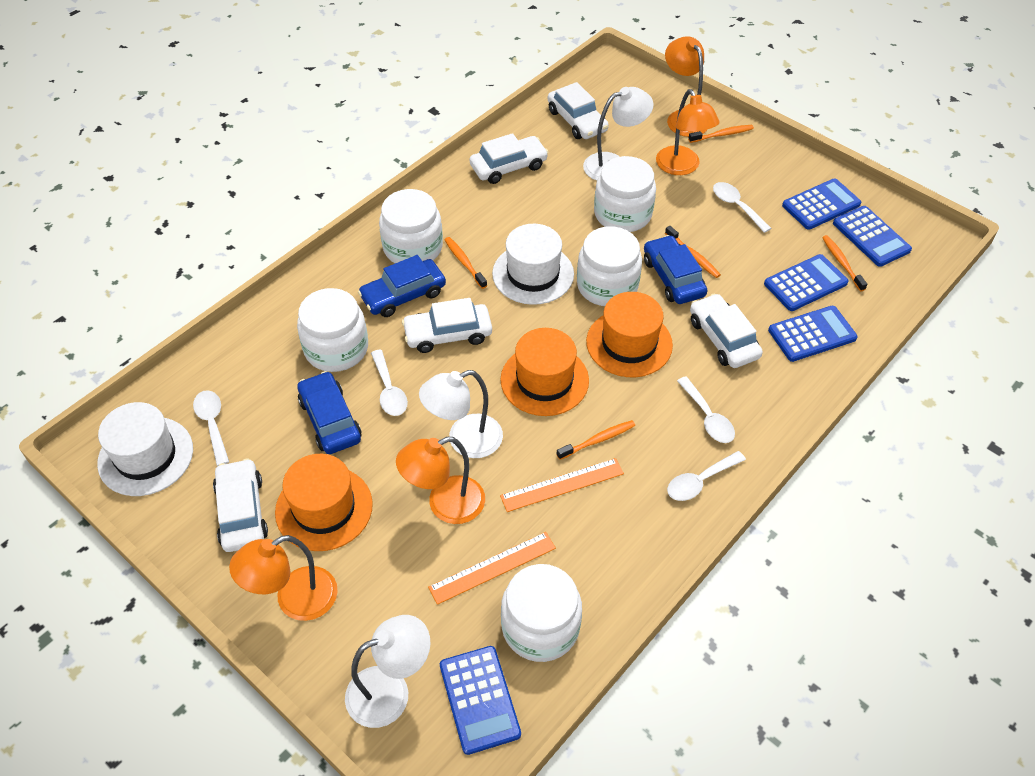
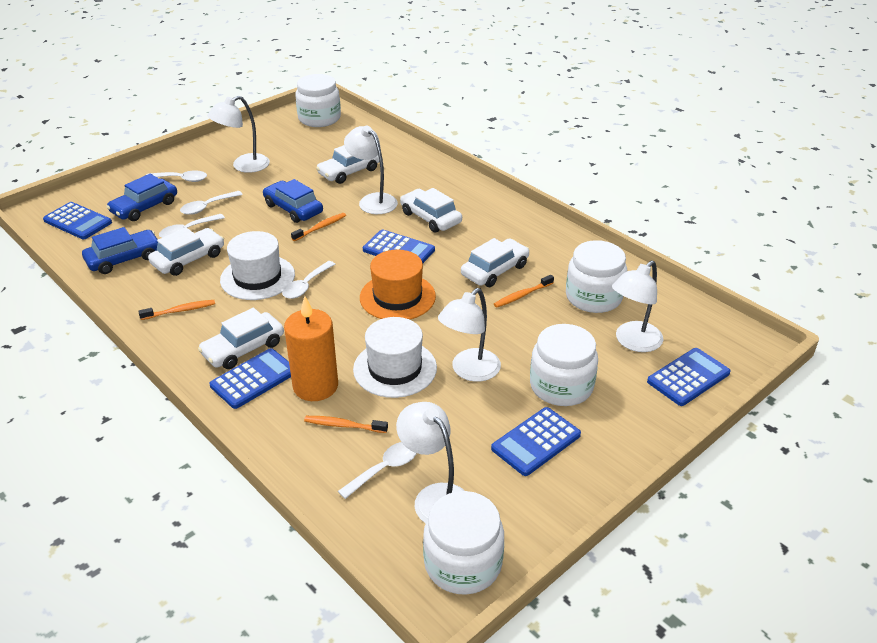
orange candle: none = 0 -> [284,296,338,401] = 1
orange hat: [275,454,373,551] [500,328,589,416] [586,292,673,377] = 3 -> [360,250,436,320] = 1
orange lamp: [229,535,338,621] [396,437,485,524] [656,89,720,175] [665,36,708,137] = 4 -> none = 0
orange ruler: [428,532,556,605] [500,458,624,512] = 2 -> none = 0
orange toothbrush: [444,237,487,289] [557,420,635,460] [665,226,721,278] [688,125,754,143] [822,235,867,291] = 5 -> [139,300,215,320] [291,213,346,241] [304,416,388,433] [494,275,554,308] = 4
white jar: [297,288,368,372] [379,189,443,263] [501,564,582,662] [577,226,642,306] [594,156,656,232] = 5 -> [295,74,341,127] [423,491,504,595] [530,324,598,406] [566,240,627,313] = 4
white lamp: [345,615,430,728] [419,370,503,458] [583,87,653,181] = 3 -> [207,96,270,173] [344,126,398,214] [396,402,465,524] [438,288,501,382] [612,261,663,352] = 5

